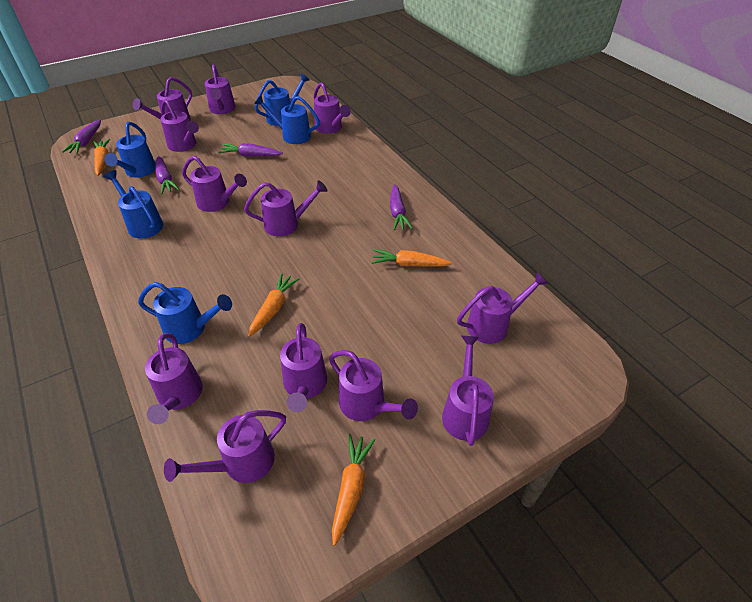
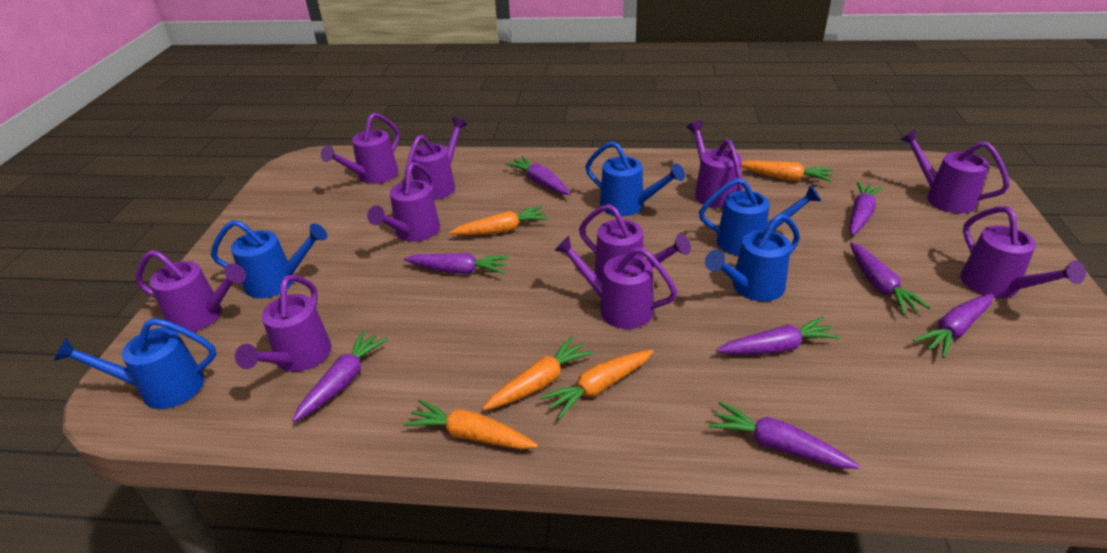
orange carrot: [93,139,110,176] [248,273,300,337] [332,434,375,546] [371,249,452,267] = 4 -> [404,399,538,450] [449,206,548,235] [482,336,594,410] [540,350,654,419] [741,161,833,182] = 5
purple carrot: [62,120,101,154] [155,156,179,194] [218,143,283,156] [390,184,413,230] = 4 -> [292,331,388,422] [404,253,509,274] [506,156,571,195] [709,401,860,469] [716,317,840,354] [849,182,883,236] [850,242,931,315] [913,294,993,358] = 8
purple watering can: [133,77,192,121] [145,333,203,424] [160,99,199,152] [164,410,286,483] [182,156,247,212] [205,64,236,114] [244,180,327,237] [280,323,327,412] [313,82,351,134] [329,350,418,421] [442,336,494,446] [457,272,548,344] = 12 -> [136,250,246,332] [235,275,331,372] [321,113,400,184] [367,162,440,242] [404,117,467,200] [554,236,678,329] [579,204,691,282] [687,121,743,208] [899,129,1010,213] [960,206,1086,298] = 10

